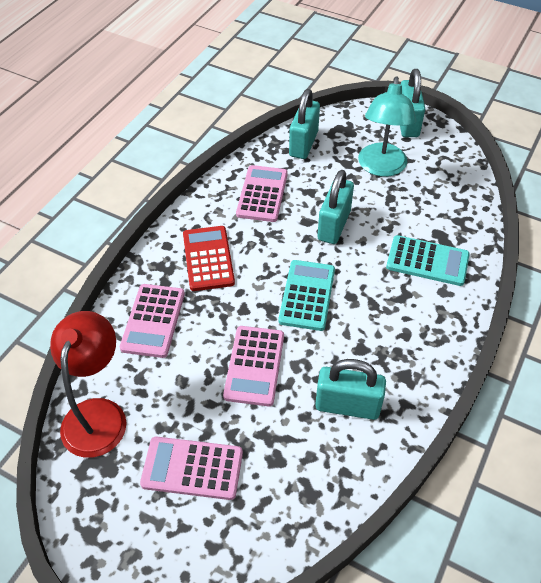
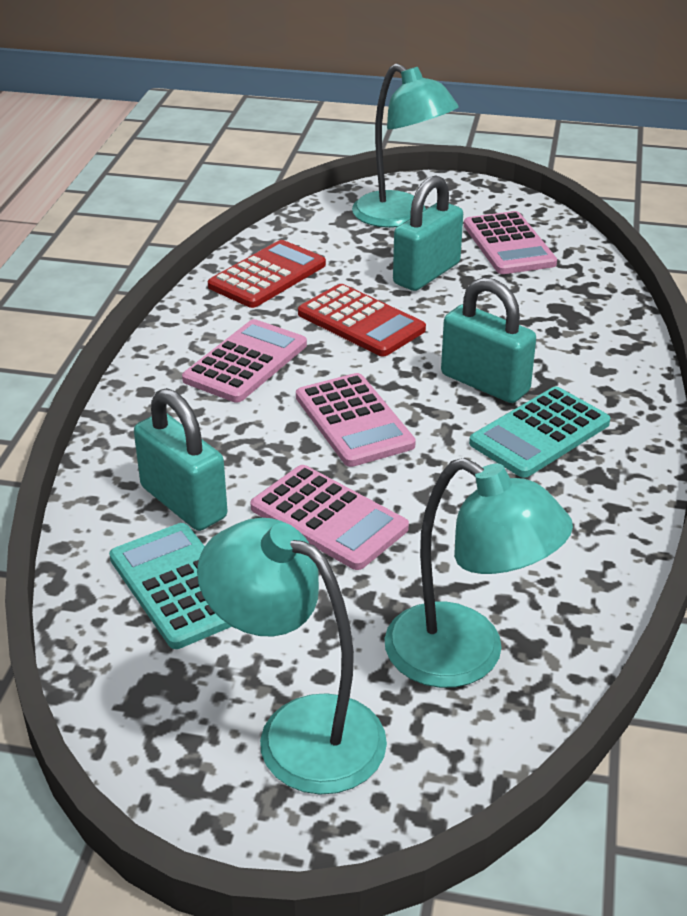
red calculator: [183,226,235,291] = 1 -> [208,240,326,308] [298,284,426,357] = 2
red lamp: [50,311,127,458] = 1 -> none = 0
turquoise lamp: [358,76,416,177] = 1 -> [197,518,387,795] [352,63,459,228] [385,458,573,688] = 3
turquoise padlock: [289,89,320,159] [315,359,386,420] [317,170,354,244] [400,69,425,137] = 4 -> [134,388,227,531] [393,176,463,291] [441,277,536,403] = 3

